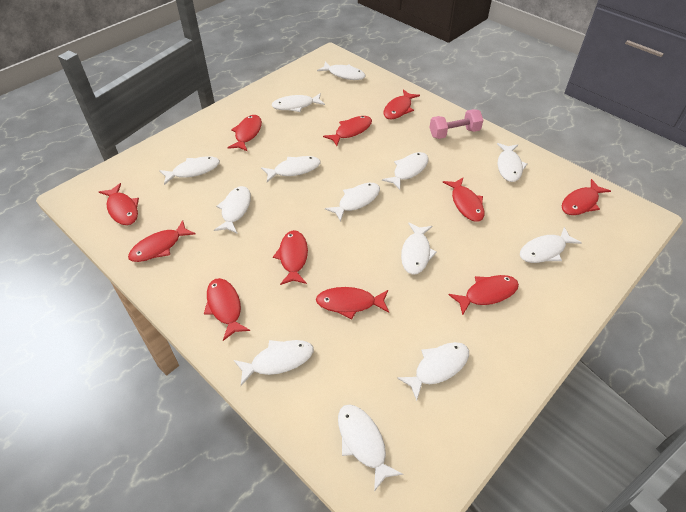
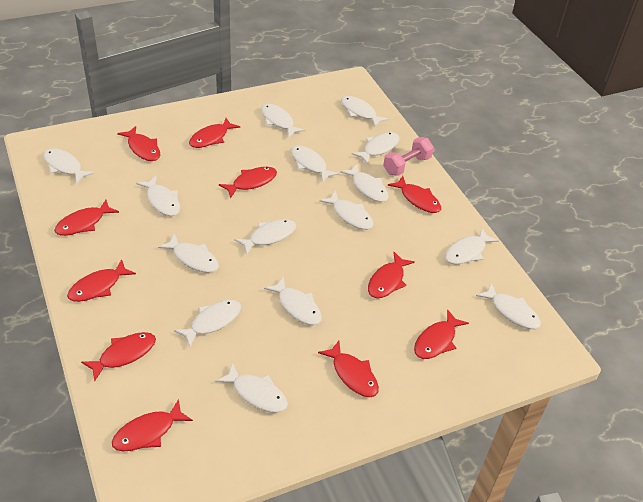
white fish: [159,156,220,185] [214,186,251,233] [234,340,314,386] [261,156,321,182] [271,93,325,112] [317,62,366,80] [325,183,380,222] [338,404,403,492] [382,152,429,190] [397,342,469,401] [401,223,437,275] [497,143,527,182] [520,227,582,263] = 13 -> [43,148,95,184] [136,175,180,216] [158,233,219,273] [174,300,241,347] [216,363,288,413] [234,219,296,254] [261,104,305,138] [264,276,322,325] [291,145,339,183] [319,191,373,230] [340,164,389,202] [341,96,389,127] [352,132,399,165] [445,228,499,264] [476,283,541,329] = 15

